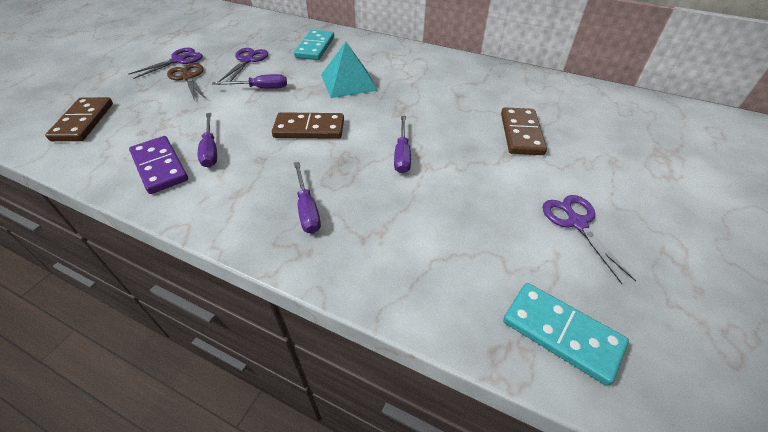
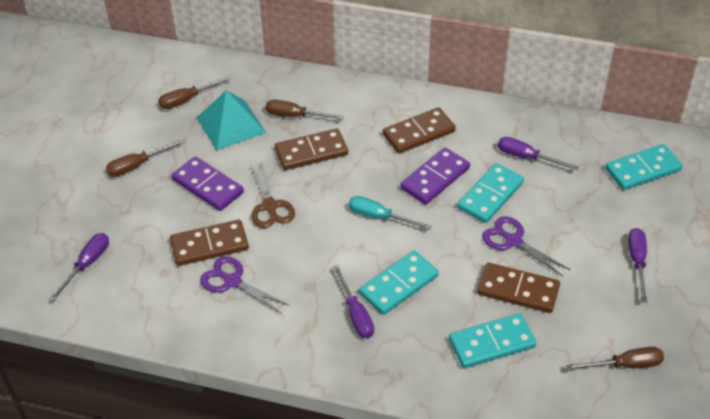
brown domino: [45,97,113,141] [272,112,344,139] [501,108,547,155] = 3 -> [170,220,249,266] [275,128,348,170] [383,107,456,154] [477,263,560,313] = 4
brown screwdriver: none = 0 -> [106,139,185,177] [158,76,232,109] [266,100,344,120] [566,347,664,370] = 4
purple domino: [129,136,188,194] = 1 -> [171,156,244,211] [400,147,470,205] = 2
purple scissors: [128,48,203,79] [219,48,268,82] [543,195,636,284] = 3 -> [200,256,290,314] [482,216,571,277] = 2
turquoise domino: [294,30,334,60] [503,283,629,386] = 2 -> [359,251,439,315] [449,313,536,368] [457,163,524,223] [605,144,683,190] = 4
turquoise screwdriver: none = 0 -> [349,196,432,230] = 1

